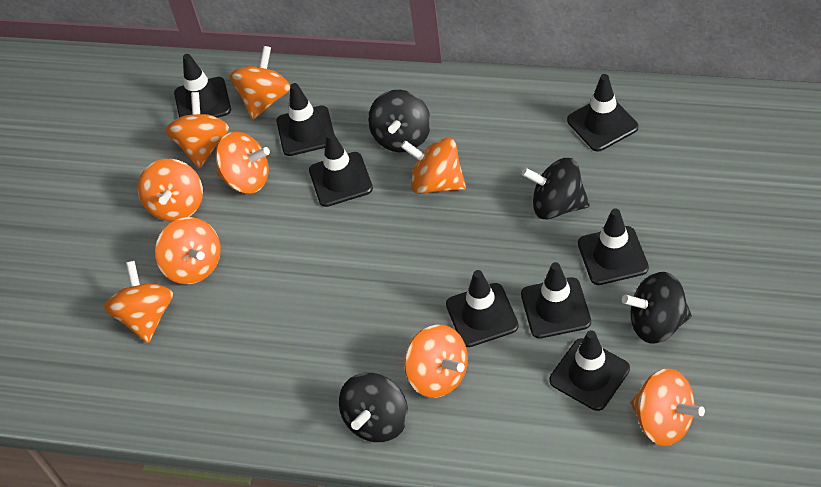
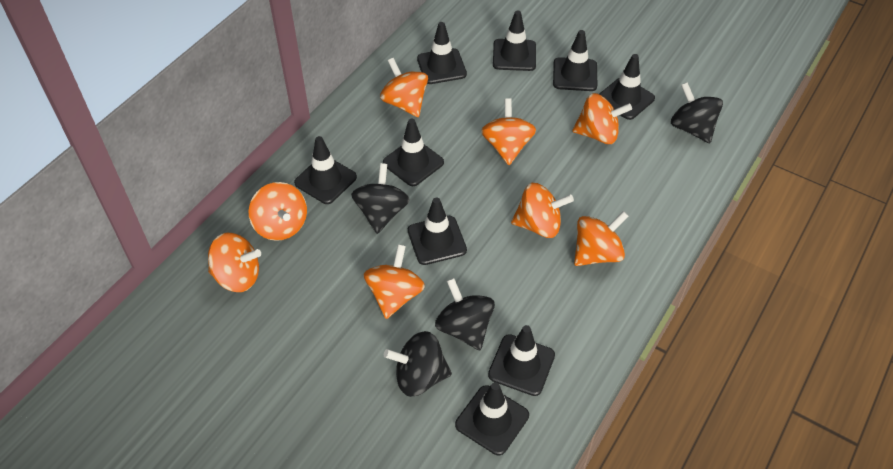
black traffic cone: [174,54,231,118] [277,83,334,156] [309,132,373,207] [446,270,519,347] [521,262,591,339] [549,330,630,411] [567,74,638,151] [578,208,649,285] = 8 -> [294,136,357,204] [383,119,444,186] [408,198,467,265] [417,22,467,84] [455,382,529,455] [488,325,555,396] [493,10,536,71] [553,30,597,91] [599,54,655,120] = 9
orange spinning top: [104,261,173,343] [138,159,203,221] [155,217,221,284] [165,92,229,168] [216,132,270,193] [230,46,290,120] [401,138,466,194] [404,325,468,398] [630,368,705,446] = 9 -> [208,233,261,292] [249,182,307,241] [364,244,425,319] [380,58,428,117] [481,98,536,165] [511,183,574,238] [572,93,632,144] [574,211,629,266] = 8

